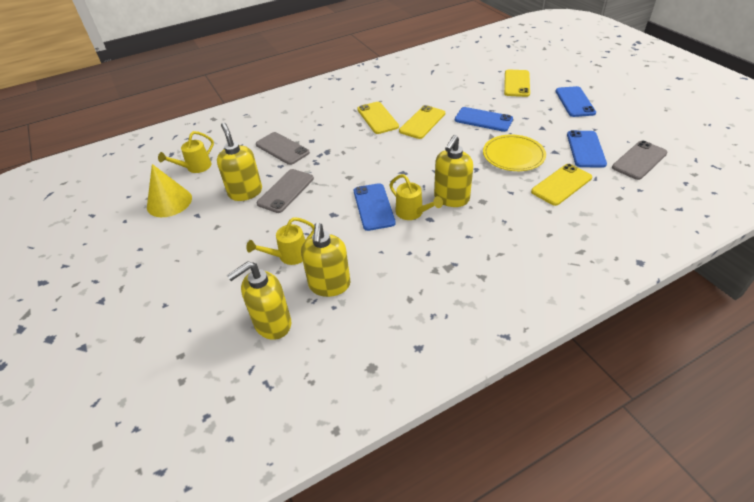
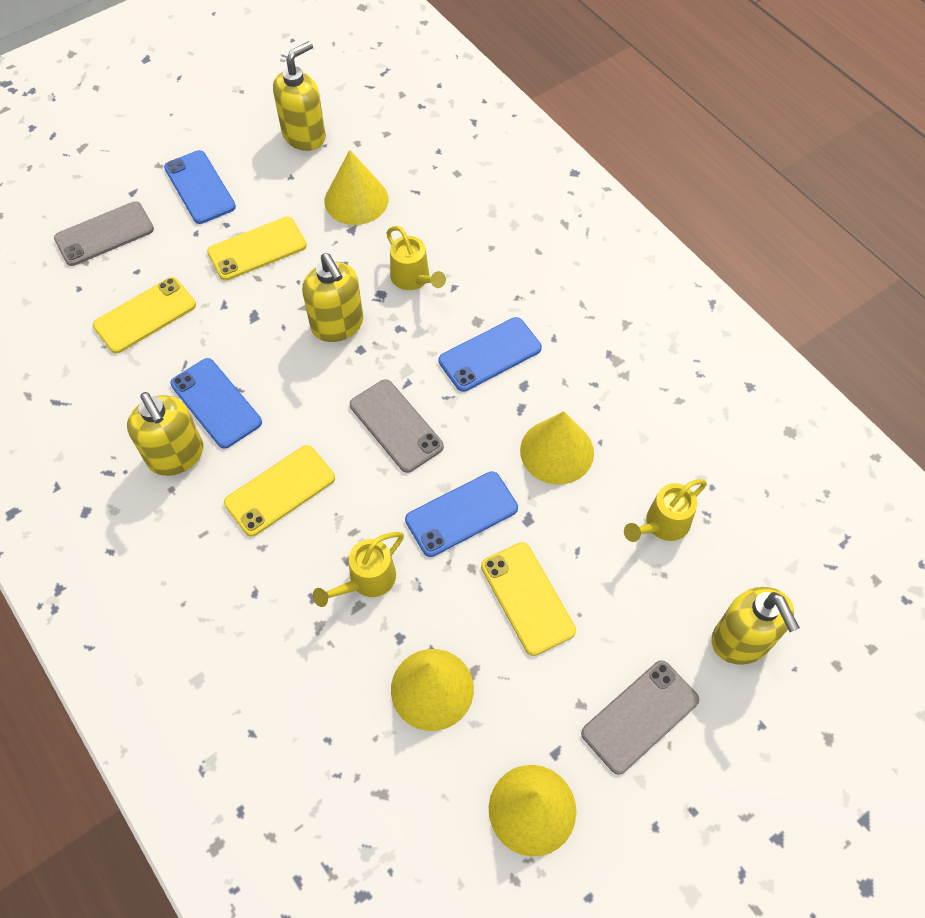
yellow cone: [147,164,192,217] = 1 -> [324,150,388,225] [391,649,474,731] [489,765,576,857] [520,411,594,485] = 4
yellow plate: [483,135,546,171] = 1 -> none = 0

